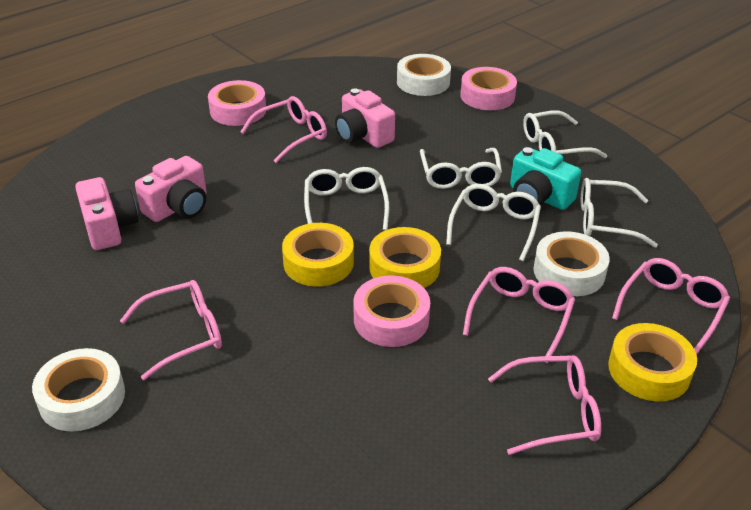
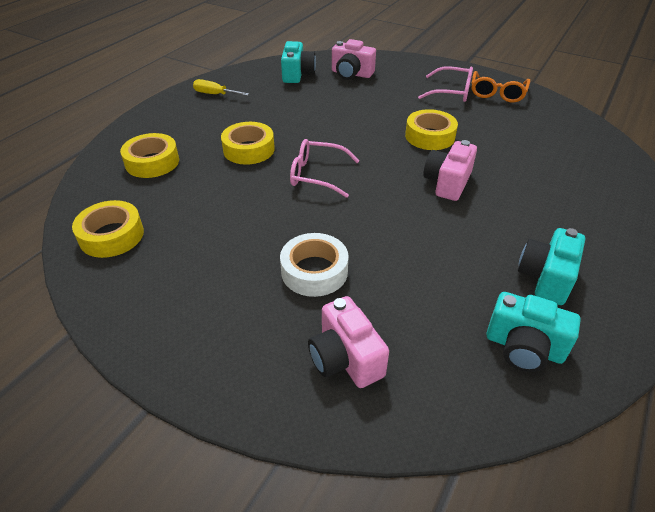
orange glasses: none = 0 -> [472,71,530,102] = 1
pink glasses: [120,280,222,380] [240,96,327,163] [463,267,575,363] [488,355,601,455] [612,258,730,355] = 5 -> [290,139,359,198] [418,66,473,102] = 2
pink tape: [208,80,266,126] [353,276,430,347] [460,67,517,110] = 3 -> none = 0
turquoise camera: [510,147,581,210] = 1 -> [281,41,316,83] [486,292,581,372] [518,228,585,305] = 3
white glasses: [304,167,389,230] [420,148,502,189] [446,184,541,261] [523,111,608,158] [581,178,658,248] = 5 -> none = 0
white tape: [32,348,125,431] [397,54,451,96] [533,231,610,296] = 3 -> [280,233,349,297] = 1
yellow screwdriver: none = 0 -> [193,79,249,96] = 1
yellow tape: [282,223,354,287] [369,227,441,288] [608,323,697,401] = 3 -> [72,200,144,258] [120,133,179,178] [221,122,275,165] [405,109,458,150] = 4

